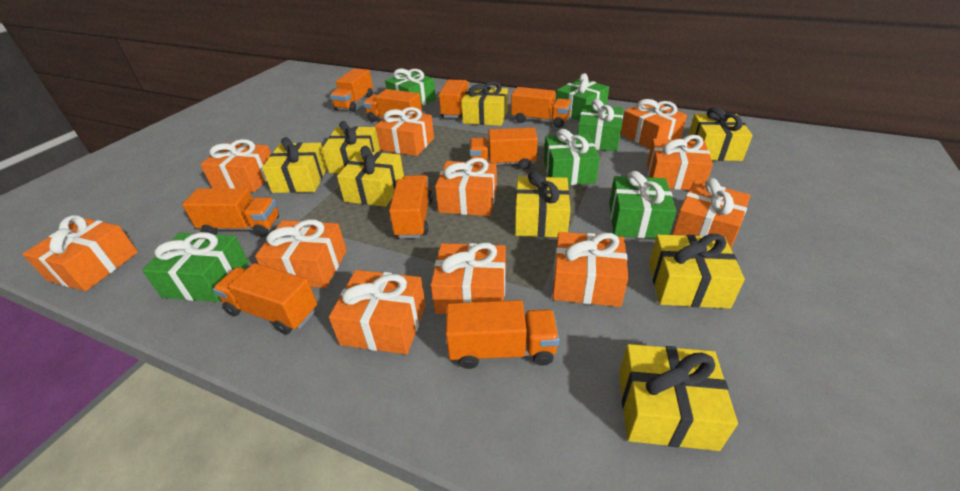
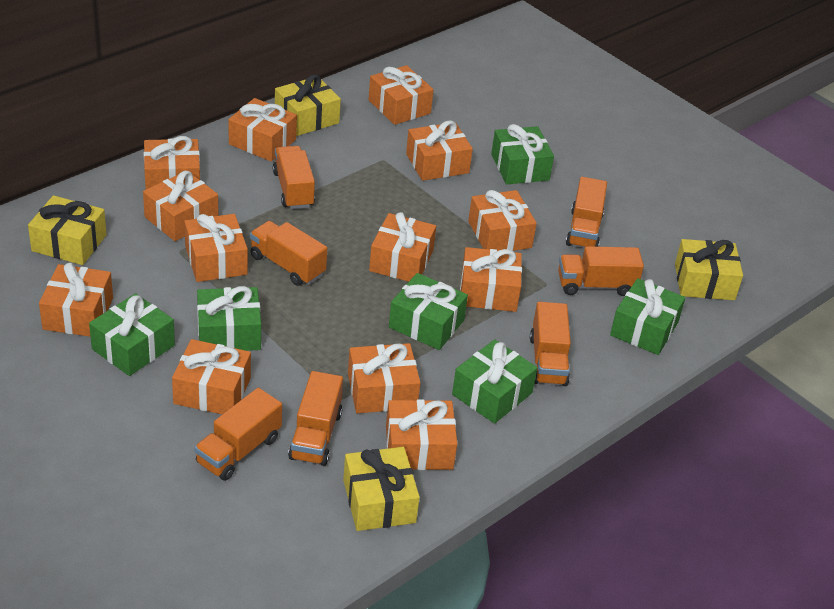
orange gift: [22,215,138,291] [200,139,271,192] [255,219,347,288] [329,270,426,354] [375,107,434,156] [431,243,506,314] [435,158,497,216] [553,232,628,307] [621,99,687,149] [647,135,713,190] [672,178,750,248] = 11 -> [39,263,113,337] [143,171,218,241] [144,136,200,189] [172,339,251,414] [184,214,248,282] [228,98,297,161] [348,343,421,413] [369,65,434,125] [369,212,436,282] [386,399,457,470] [406,120,473,181] [460,247,522,312] [468,190,537,251] = 13
orange truck: [182,188,279,237] [213,263,317,334] [330,68,373,112] [363,89,422,122] [389,175,433,239] [439,80,470,118] [446,300,559,369] [469,127,538,170] [511,87,572,128] = 9 -> [194,388,282,481] [250,221,327,286] [273,146,315,209] [288,371,343,466] [530,302,571,386] [558,246,644,296] [566,177,607,248] = 7
yellow gift: [262,137,327,193] [322,121,380,173] [337,146,404,207] [461,81,508,126] [515,171,570,237] [619,344,738,451] [649,234,745,309] [688,107,753,161] = 8 -> [28,195,107,265] [275,75,341,136] [343,447,420,531] [675,239,743,300] = 4

